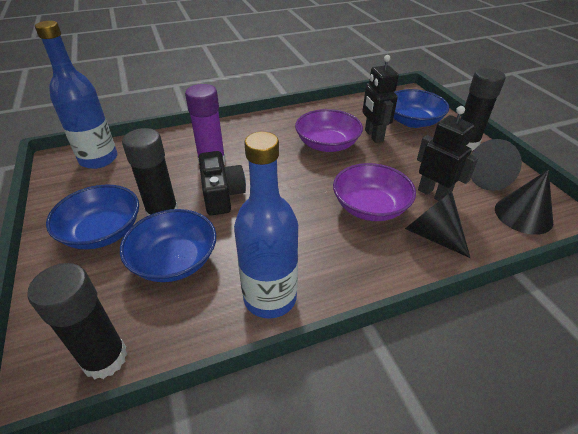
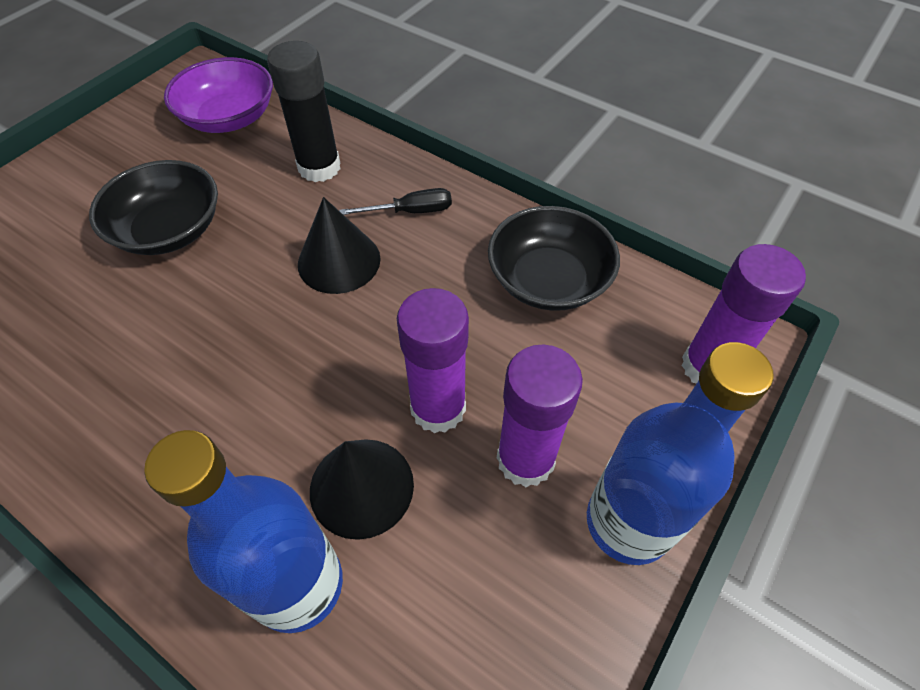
black bowl: none = 0 -> [89,160,218,255] [488,206,620,311] = 2
black camera: [199,151,246,215] = 1 -> none = 0
black cone: [405,191,470,258] [471,139,522,191] [495,170,553,235] = 3 -> [298,197,381,294] [310,439,414,540] = 2
black glue stick: [27,263,127,380] [122,128,178,216] [461,68,505,151] = 3 -> [267,41,341,182] = 1
black robot: [362,55,399,143] [417,106,478,201] = 2 -> none = 0
black screwdriver: none = 0 -> [339,188,452,215] = 1
blue bowl: [46,185,139,249] [120,209,216,282] [394,89,449,128] = 3 -> none = 0
purple bowl: [295,109,363,152] [333,163,416,221] = 2 -> [164,57,273,133] = 1
purple glue stick: [185,84,226,165] = 1 -> [397,288,469,433] [497,345,583,487] [681,244,806,384] = 3

